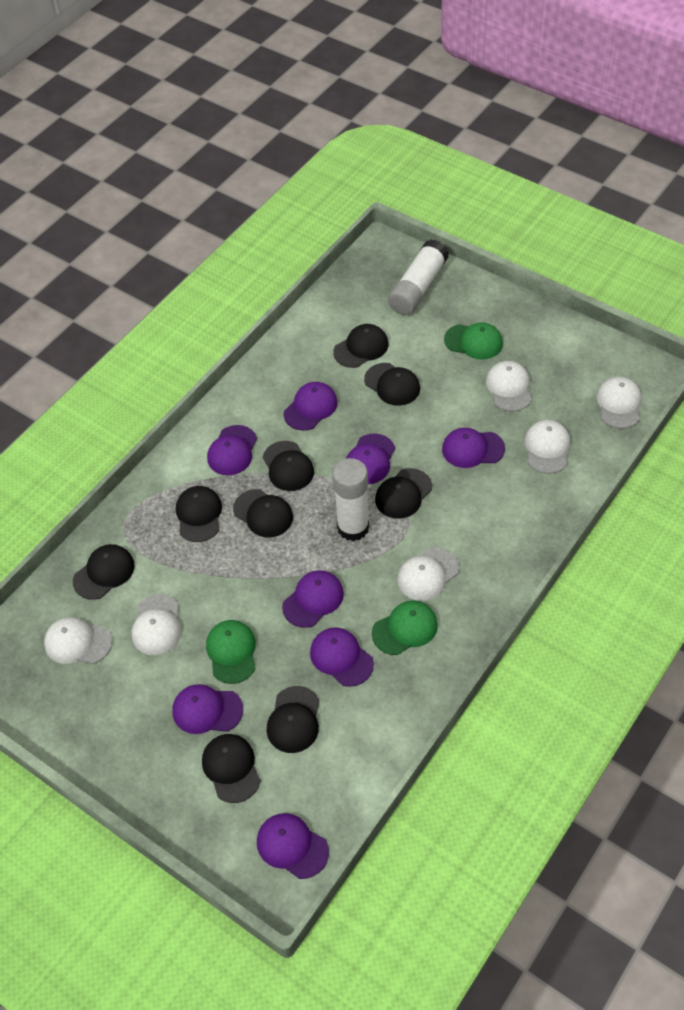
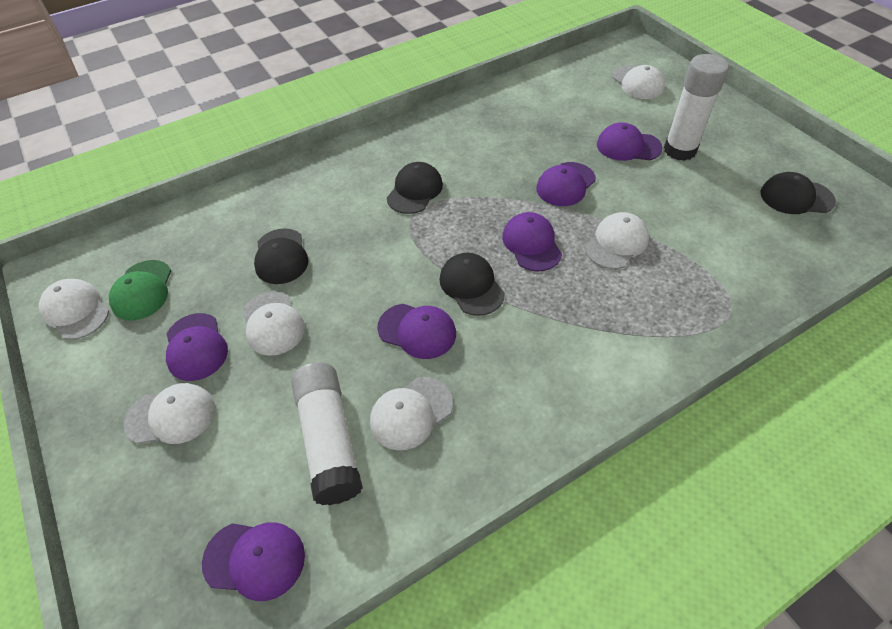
black cap: [73,544,135,600] [176,486,222,542] [202,734,261,803] [233,489,293,537] [263,441,314,491] [267,686,319,753] [333,324,388,368] [364,363,420,406] [375,468,432,519] = 9 -> [254,228,308,284] [387,162,443,214] [440,253,505,316] [761,172,836,214] = 4
green cap: [206,620,256,684] [372,600,438,655] [444,322,503,360] = 3 -> [109,260,171,321] = 1
purple cap: [172,684,243,734] [207,425,257,475] [257,813,329,879] [282,570,344,628] [284,382,338,430] [310,627,374,687] [346,433,395,484] [442,428,505,468] = 8 -> [166,313,228,381] [202,522,305,601] [377,304,456,359] [502,212,562,271] [536,162,596,206] [597,123,663,161] = 6

